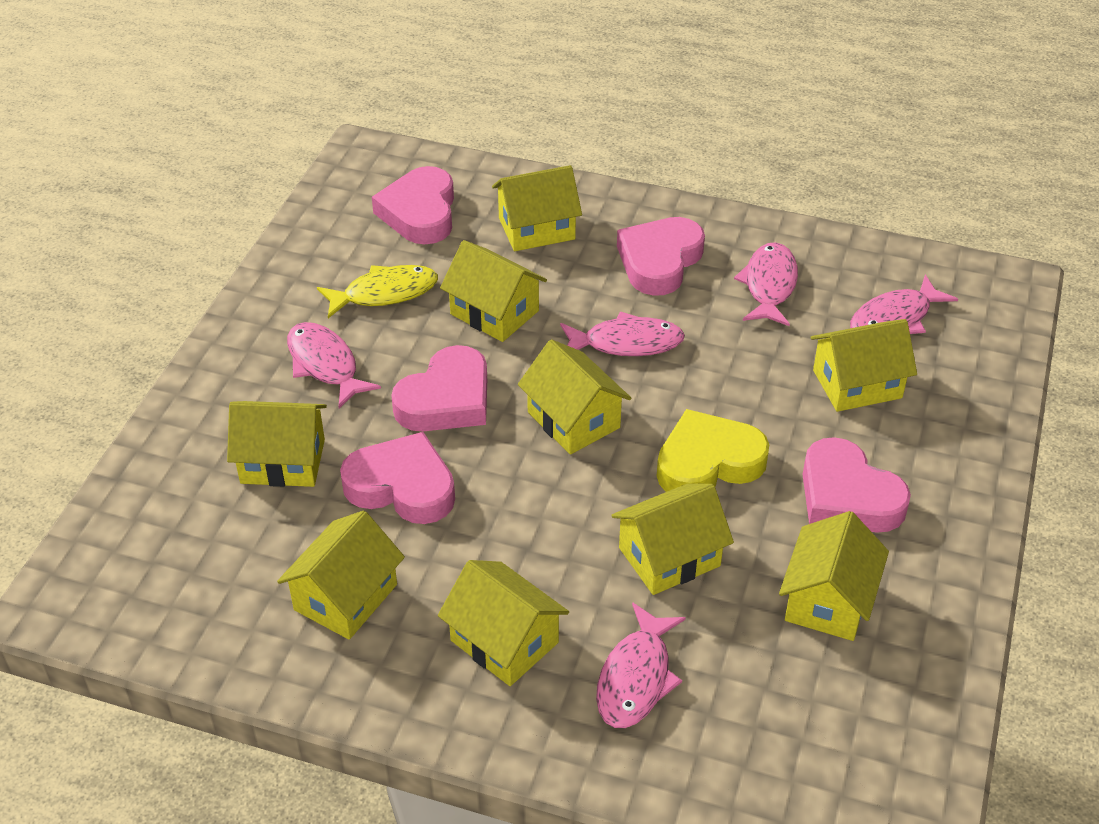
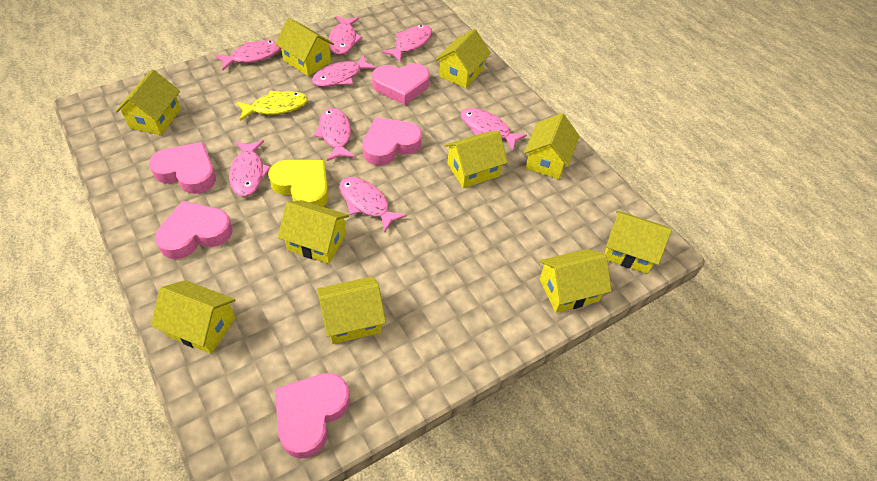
pink fish: [287,322,381,408] [560,311,685,356] [596,602,686,728] [734,242,798,326] [850,274,958,334] = 5 -> [215,40,281,70] [229,140,271,197] [312,54,377,87] [313,108,355,161] [328,16,363,55] [339,177,407,232] [381,25,432,62] [460,108,527,151] = 8
yellow house: [227,401,327,487] [277,511,405,640] [438,560,569,686] [440,240,547,342] [492,165,582,251] [518,340,631,455] [611,483,734,595] [779,511,889,641] [811,319,917,412] = 9 -> [115,69,181,135] [151,280,236,354] [275,18,334,76] [278,200,349,264] [317,276,386,344] [435,29,491,88] [444,130,508,188] [524,113,580,179] [539,249,611,313] [605,210,672,274] = 10

